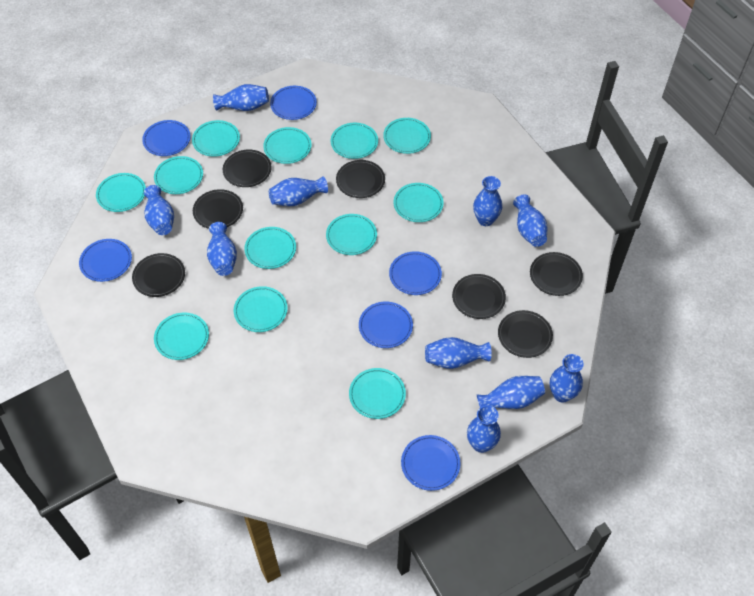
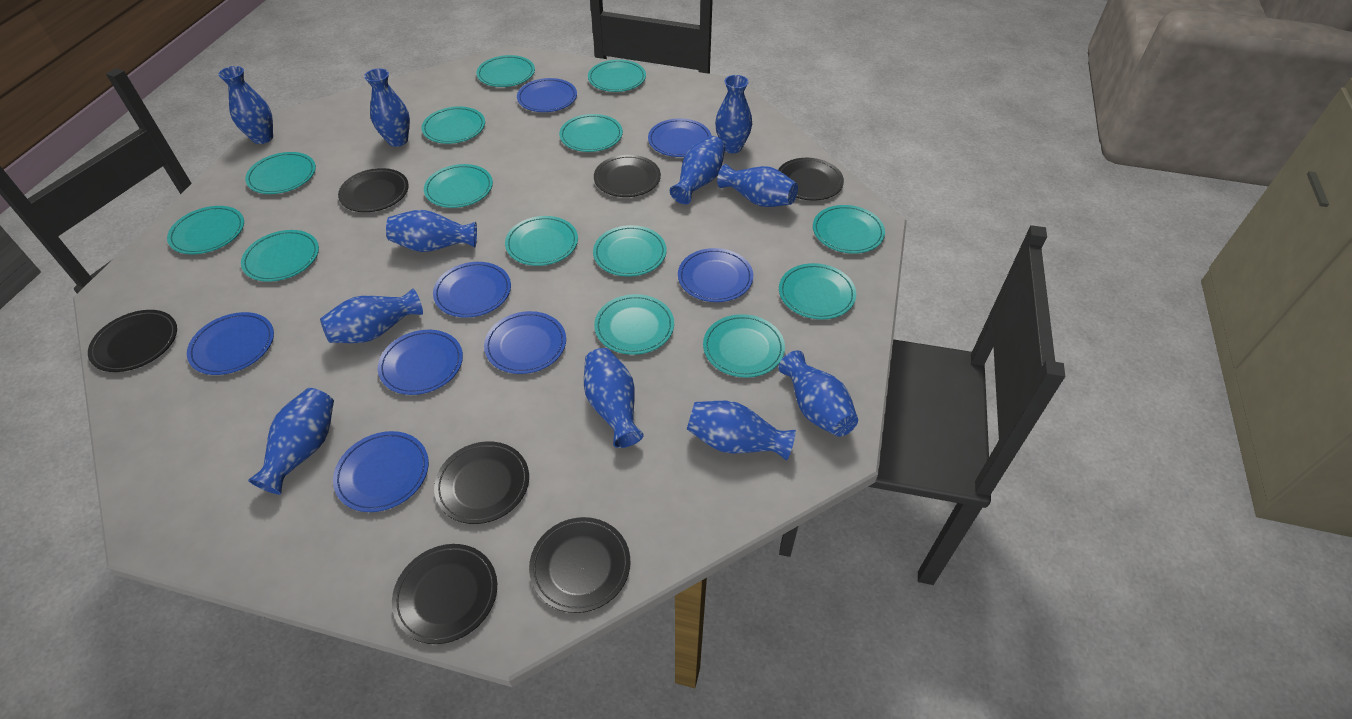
blue plate: [79,239,132,282] [142,120,191,156] [270,86,317,120] [359,301,413,348] [389,251,442,295] [401,435,460,491] = 6 -> [187,312,274,375] [333,431,429,512] [378,330,463,395] [433,262,511,318] [484,311,566,374] [517,78,577,112] [648,118,711,157] [678,248,753,302] = 8
blue vase: [144,185,174,235] [207,222,237,276] [213,84,269,111] [269,176,328,206] [425,337,492,369] [467,405,501,453] [473,176,502,226] [477,376,545,409] [513,194,547,247] [550,354,584,402] = 10 -> [218,66,273,144] [248,388,334,495] [320,289,423,343] [364,68,410,147] [386,210,477,252] [584,348,644,448] [670,136,725,204] [687,401,796,461] [715,75,752,153] [717,164,798,207] [779,351,858,437] = 11
turquoise plate: [96,173,146,212] [154,156,203,194] [154,313,209,360] [192,120,240,157] [234,286,288,332] [244,227,296,269] [263,127,311,164] [326,214,377,255] [331,123,378,159] [349,368,406,419] [383,118,431,154] [394,183,444,222] = 12 -> [167,206,244,254] [241,230,319,282] [245,152,316,194] [421,106,485,144] [424,164,493,208] [476,55,535,87] [505,216,578,266] [559,114,623,152] [588,60,646,92] [593,225,667,276] [594,294,674,355] [703,314,785,378] [779,263,856,319] [813,205,885,254] = 14

